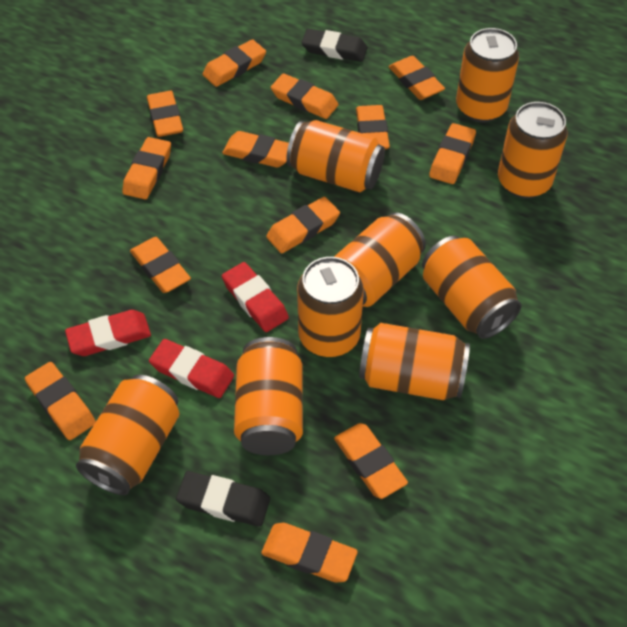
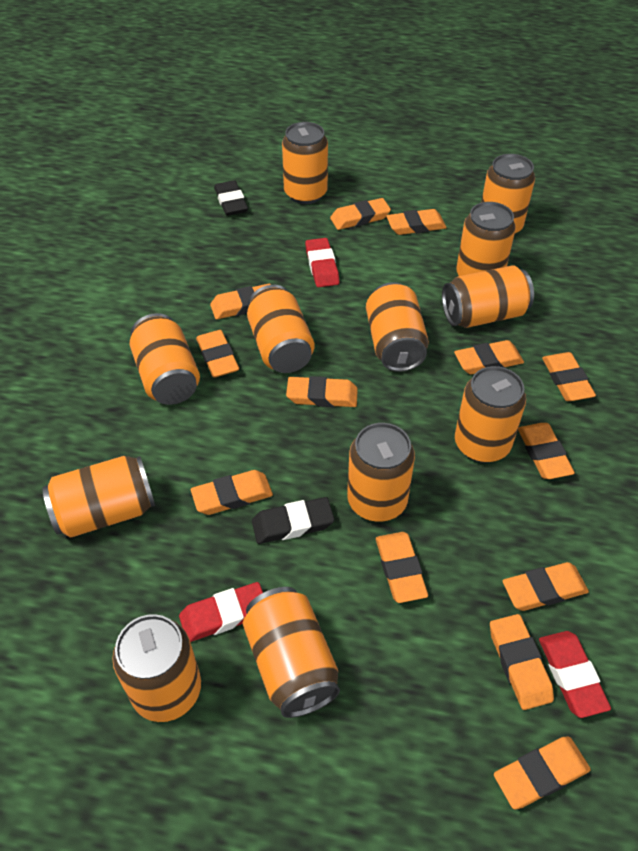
orange can: [76,375,180,495] [234,337,303,455] [286,120,385,192] [297,257,364,357] [334,212,426,307] [359,323,470,400] [422,236,521,339] [456,28,519,122] [498,102,568,199] = 9 -> [42,456,155,538] [112,614,201,722] [130,313,200,405] [243,587,340,718] [247,285,315,373] [282,122,328,204] [347,423,415,522] [366,282,429,372] [442,265,534,328] [455,366,526,463] [456,202,516,276] [481,154,535,235] = 12

